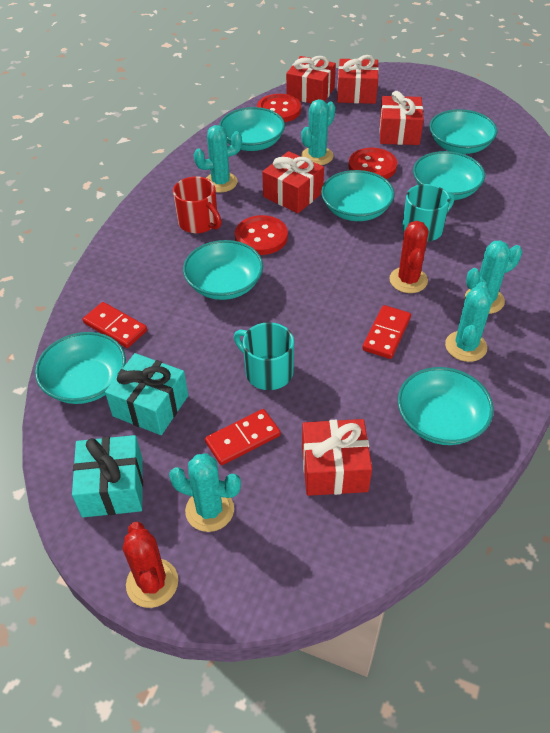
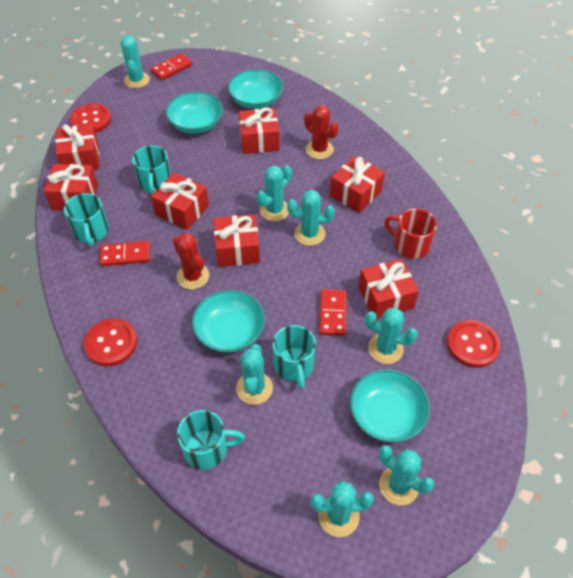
red gift: [262,151,324,213] [286,56,336,103] [302,419,372,496] [337,55,379,104] [379,91,424,145] = 5 -> [44,164,98,211] [56,124,100,170] [151,173,209,230] [214,214,260,267] [239,107,280,154] [330,156,385,213] [358,259,419,319] = 7
turquoise bowl: [35,332,126,404] [183,240,263,300] [219,107,285,151] [321,170,395,221] [398,367,494,445] [413,151,485,200] [430,109,497,154] = 7 -> [166,92,223,134] [192,290,265,353] [228,69,283,109] [350,369,430,442] = 4
turquoise cactus: [169,453,241,532] [194,125,242,193] [301,99,335,165] [445,282,492,362] [465,241,522,314] = 5 -> [121,35,150,88] [236,344,273,405] [257,165,292,221] [287,190,335,246] [311,481,374,537] [365,308,418,364] [379,445,434,505] = 7
turquoise gift: [72,435,143,518] [105,353,188,435] = 2 -> none = 0
turquoise mug: [234,322,294,390] [402,184,454,242] = 2 -> [64,193,109,246] [132,146,171,195] [177,410,245,470] [272,325,316,389] = 4

